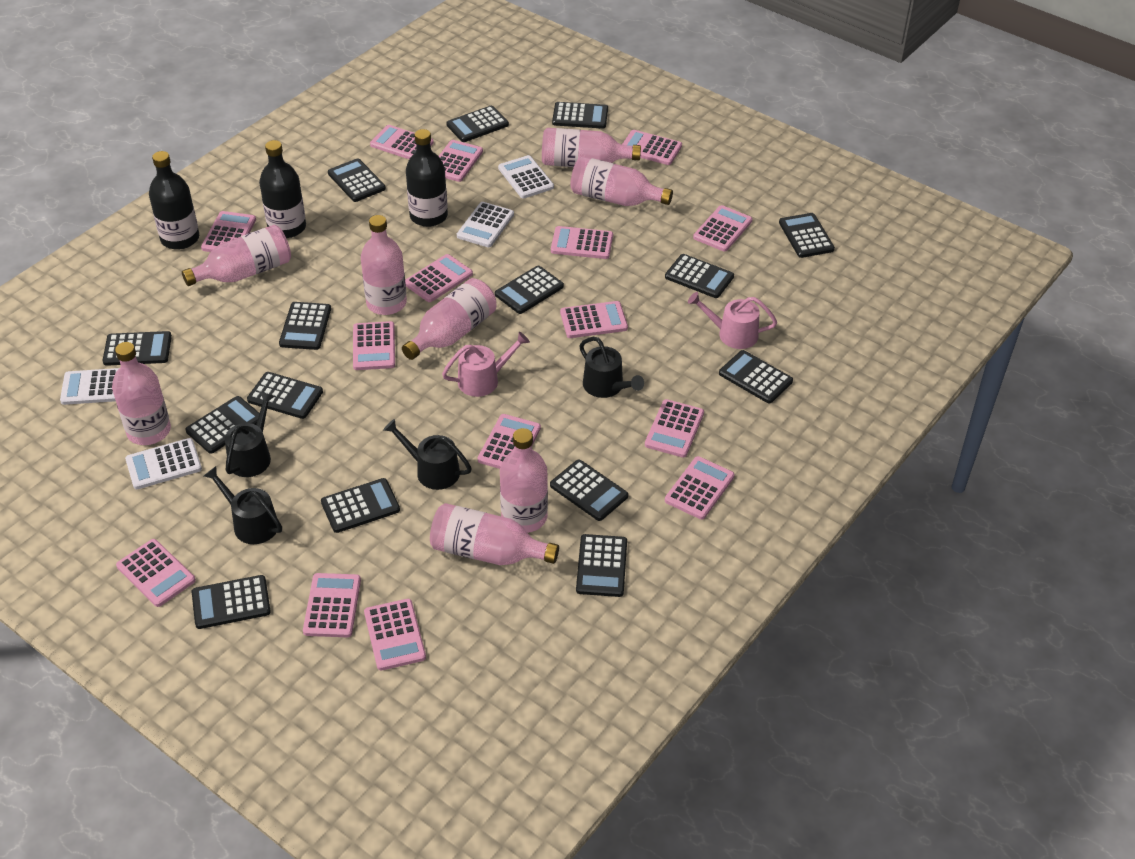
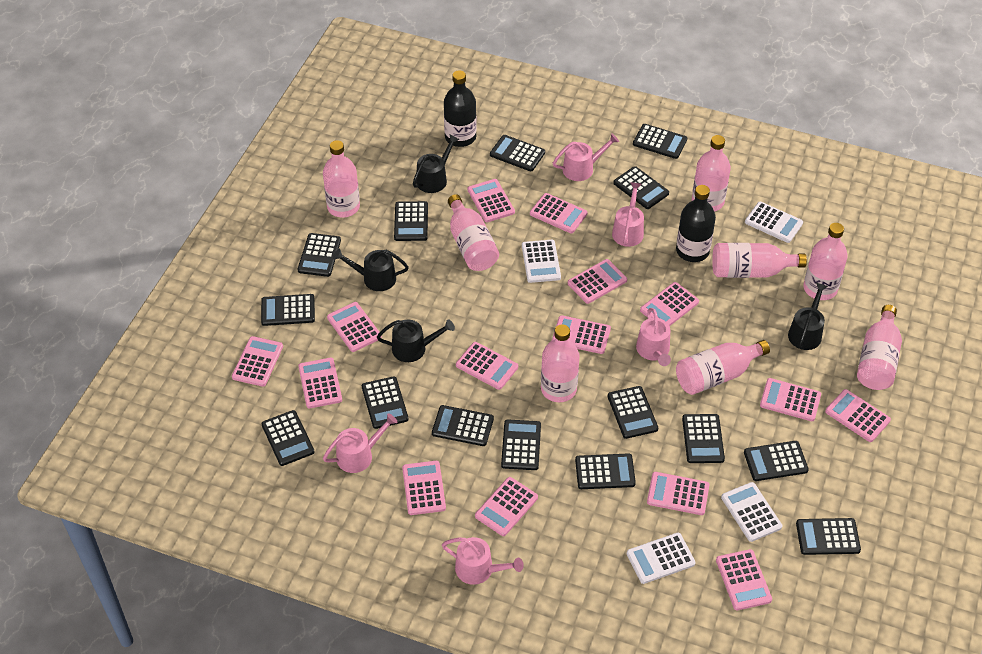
black bottle: [149,151,199,250] [259,140,306,238] [406,129,448,227] = 3 -> [444,70,477,147] [676,185,716,262] = 2
pink watering can: [442,332,530,397] [688,292,777,349] = 2 -> [323,413,398,473] [442,537,524,585] [553,134,619,181] [612,182,644,247] [636,308,671,366] = 5

